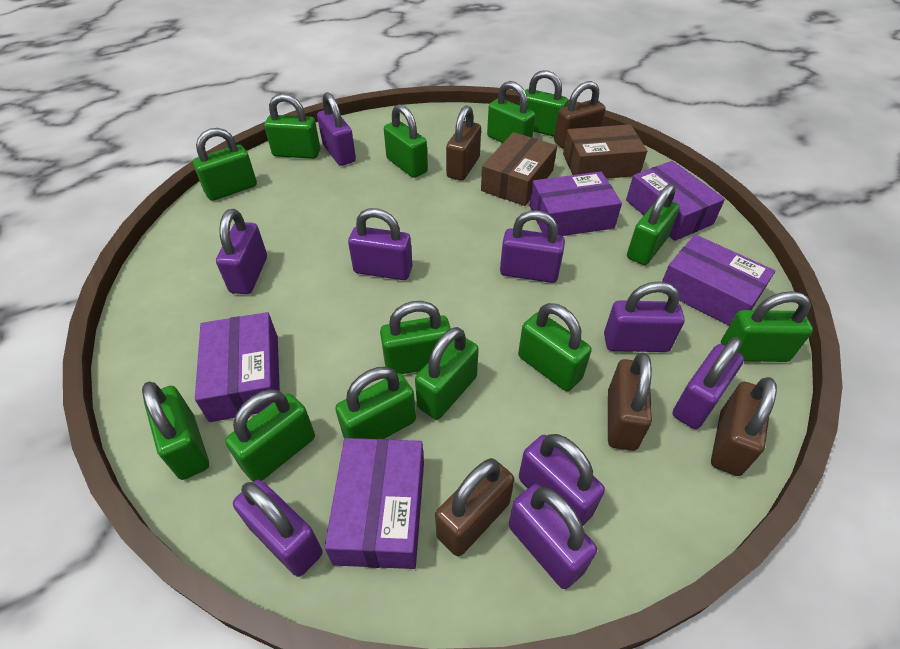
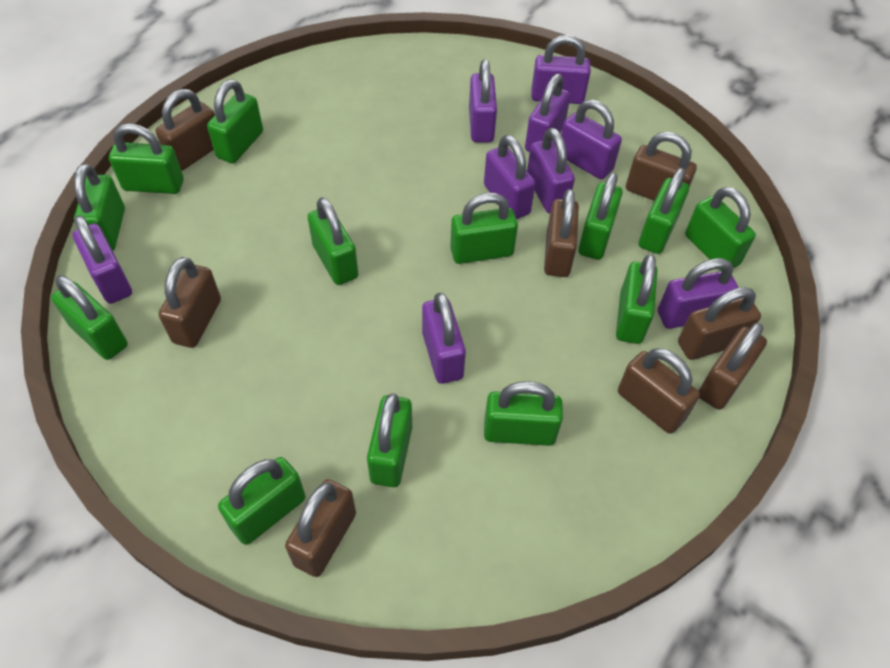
brown box: [481,132,557,206] [563,124,647,179] = 2 -> none = 0
brown padlock: [435,458,514,557] [446,105,481,181] [554,81,606,149] [608,352,652,451] [711,377,777,476] = 5 -> [155,89,215,171] [158,257,221,348] [285,479,356,577] [544,189,579,277] [618,348,700,434] [626,132,697,201] [678,287,761,360] [699,323,767,410] = 8
purple box: [195,312,280,422] [324,438,424,569] [530,172,622,236] [626,161,725,241] [662,234,775,326] = 5 -> none = 0

